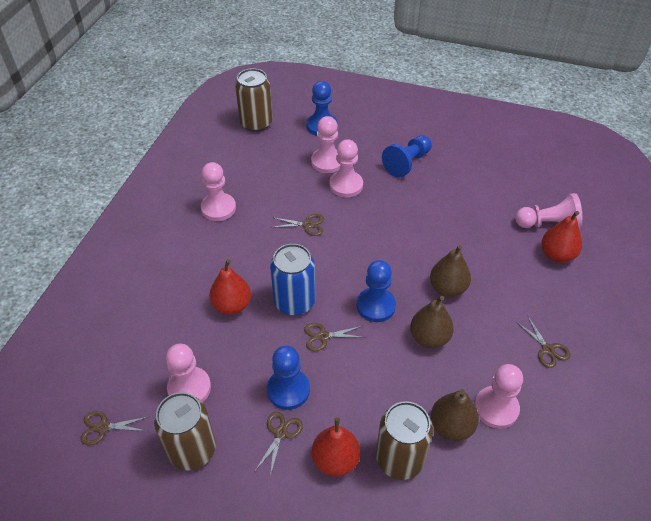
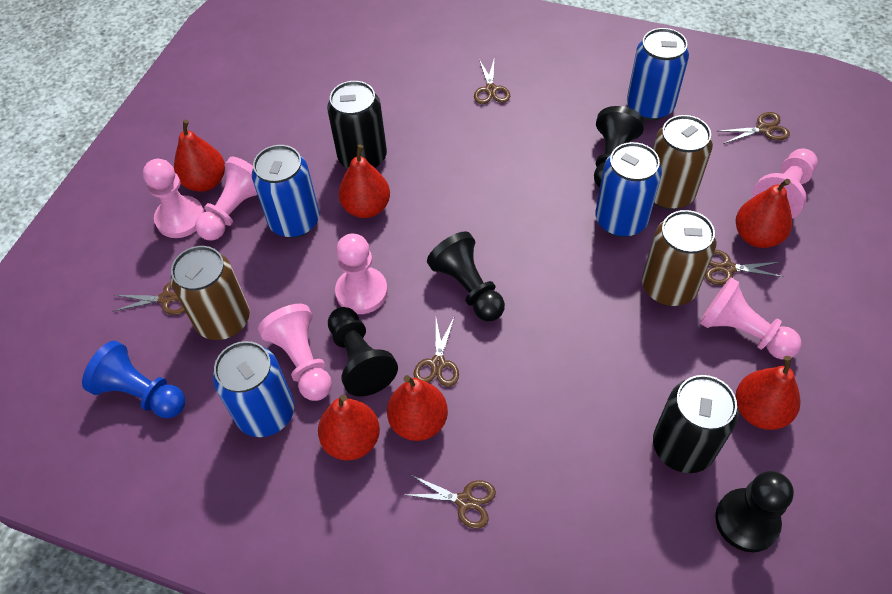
black can: none = 0 -> [327,81,387,169] [653,375,739,473] = 2
black pawn: none = 0 -> [328,307,398,396] [427,231,505,321] [594,106,645,188] [715,471,794,552] = 4
blue can: [270,244,315,316] = 1 -> [213,341,294,437] [252,145,319,238] [595,142,662,237] [627,28,689,120] = 4
blue pawn: [267,346,310,410] [306,81,337,136] [357,260,396,322] [382,135,432,178] = 4 -> [82,341,185,418] = 1
brown pear: [410,296,454,348] [430,245,471,297] [431,389,479,441] = 3 -> none = 0
brown scissors: [80,411,148,445] [255,412,303,476] [271,214,324,236] [304,323,365,351] [518,317,571,368] = 5 -> [112,282,185,315] [405,475,496,529] [414,316,459,387] [474,59,510,104] [705,249,783,285] [720,112,790,144] = 6
red pear: [209,259,251,315] [312,417,360,476] [542,211,582,263] = 3 -> [174,120,225,192] [318,394,380,460] [339,145,390,218] [387,375,448,441] [735,356,800,430] [736,179,792,248] = 6

